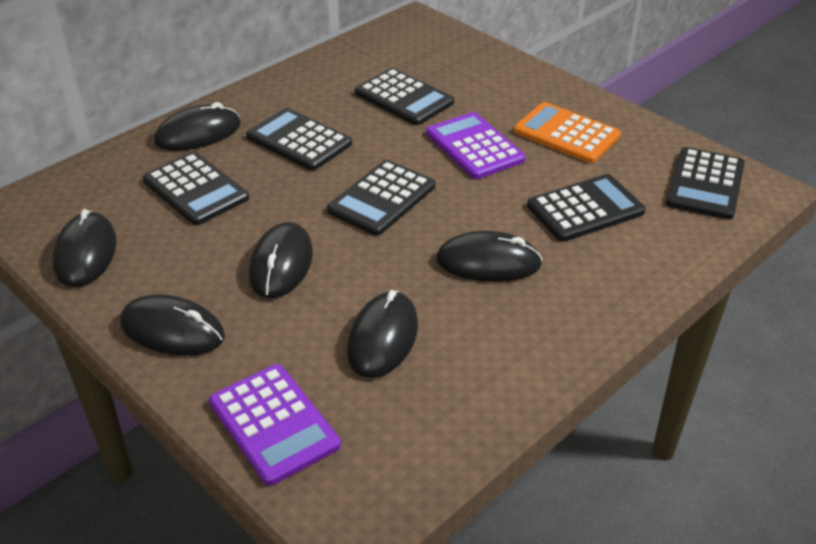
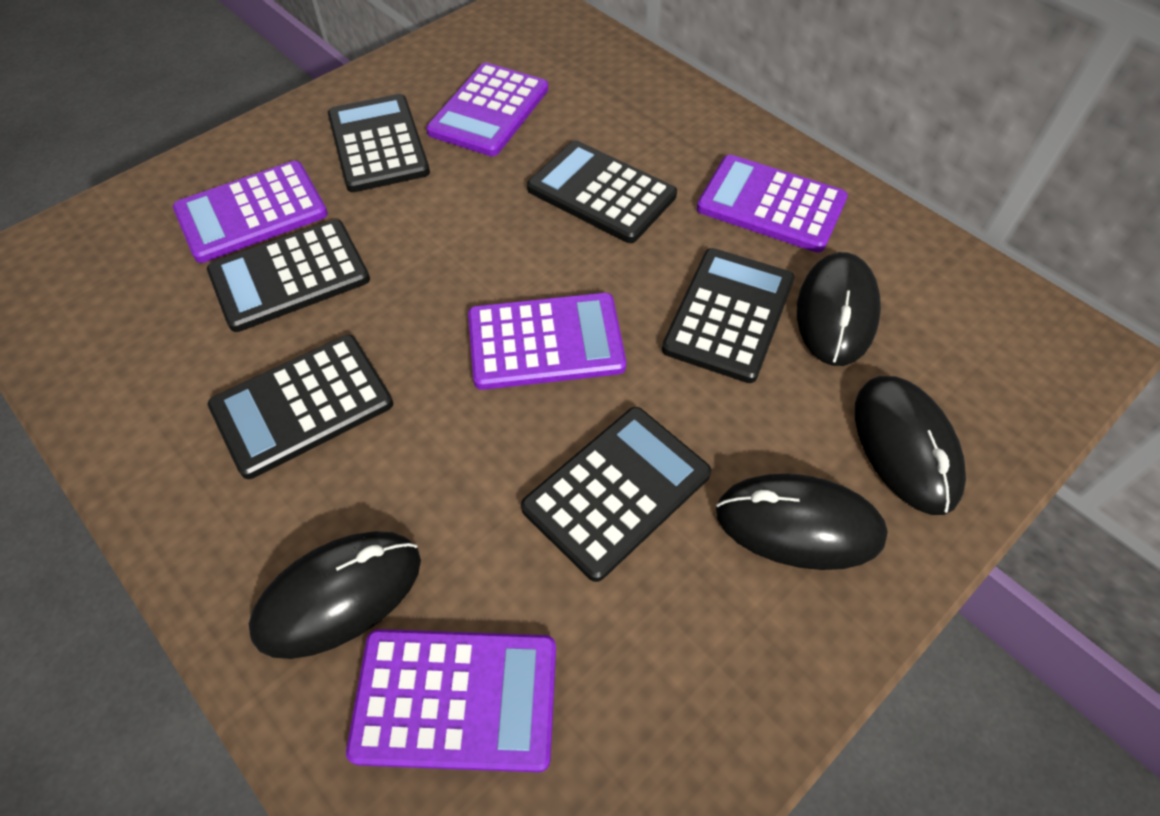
black mouse: [53,209,117,287] [120,294,225,356] [154,102,241,151] [249,222,313,298] [347,290,418,378] [436,231,543,282] = 6 -> [249,531,421,659] [716,474,888,570] [797,252,881,366] [855,376,966,515] = 4
orange calculator: [513,102,621,163] = 1 -> none = 0
purple calculator: [209,364,341,486] [426,112,525,179] = 2 -> [173,161,328,263] [346,629,556,772] [426,63,548,156] [468,293,626,390] [697,155,848,253] = 5

